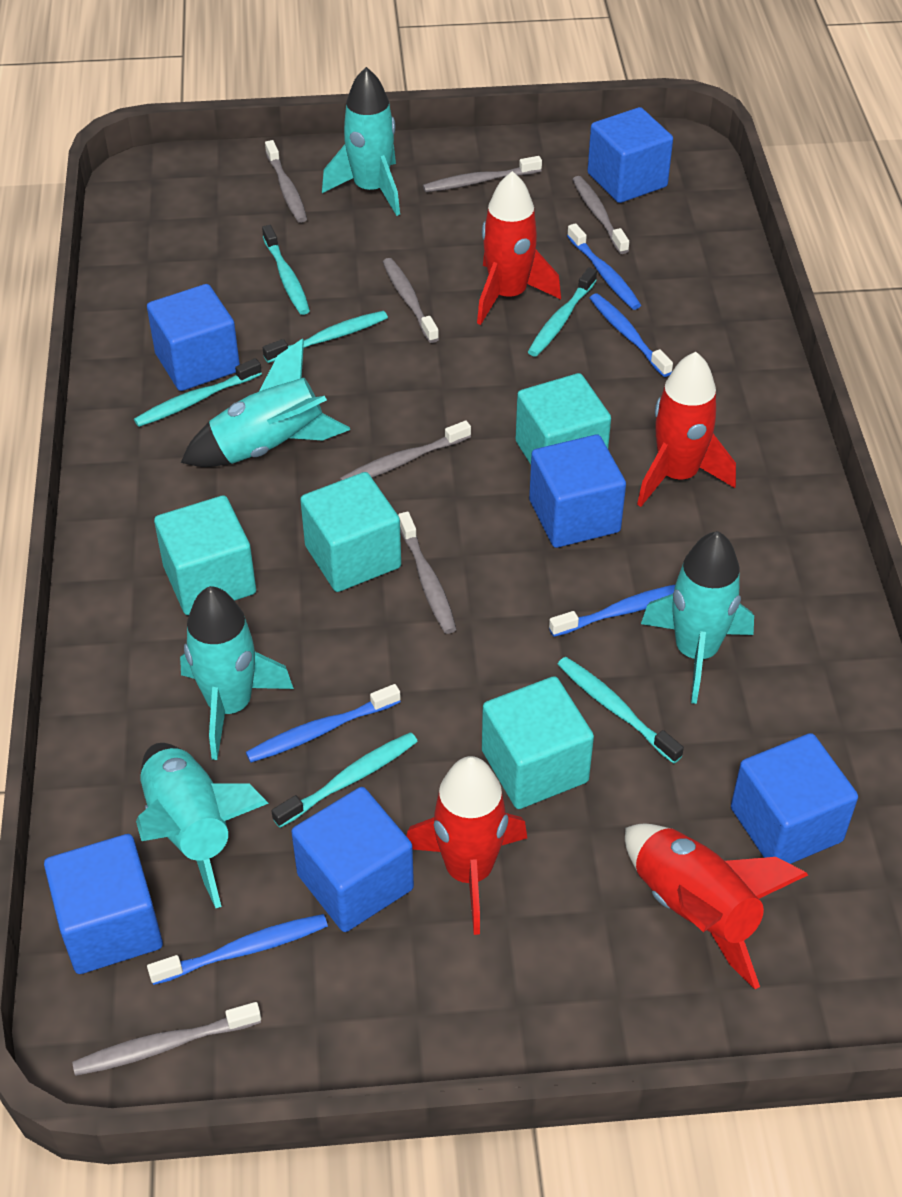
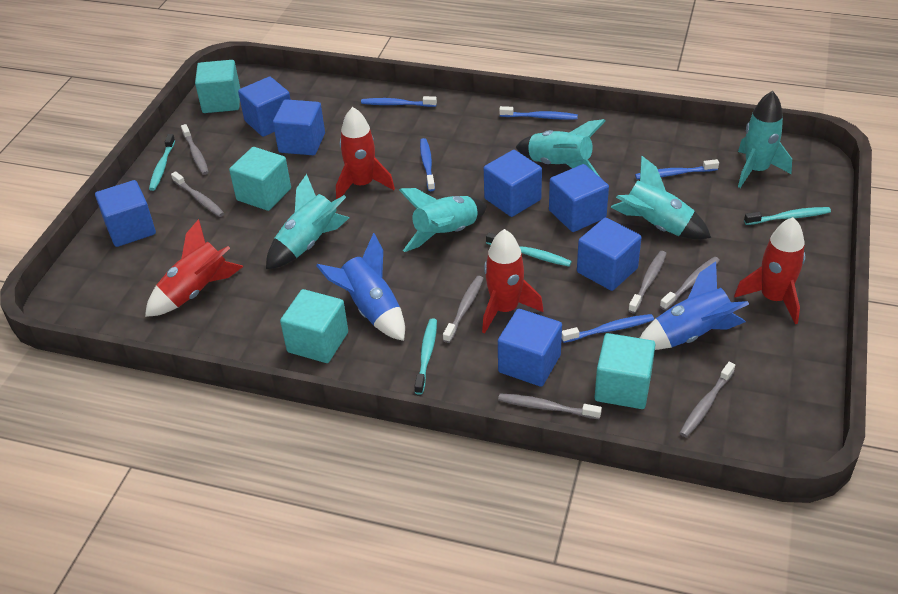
blue cube: [44,834,163,974] [147,284,240,391] [291,787,414,932] [529,434,626,548] [587,107,673,203] [731,733,858,864] = 6 -> [95,180,156,247] [238,77,291,137] [273,99,325,155] [484,150,542,217] [498,309,562,387] [549,164,609,232] [577,218,641,291] = 7
blue rocket: none = 0 -> [316,233,405,341] [640,261,749,350] = 2
turquoise toothbrush: [134,358,262,427] [262,225,310,315] [263,311,388,363] [272,732,418,828] [528,267,597,356] [558,657,684,764] = 6 -> [149,134,175,191] [414,319,437,395] [486,233,572,267] [744,207,831,225] = 4

